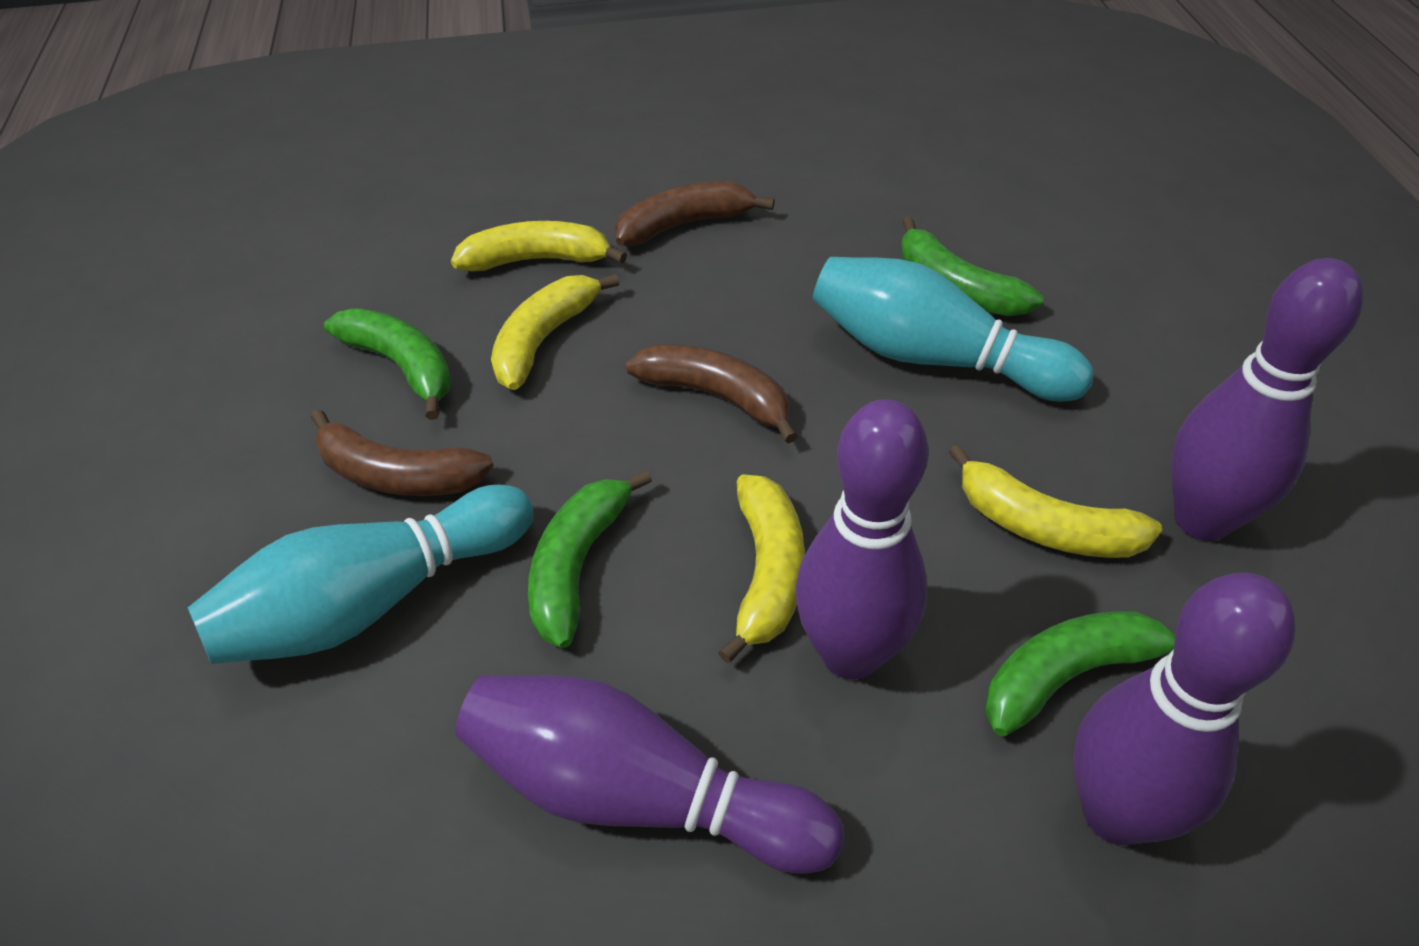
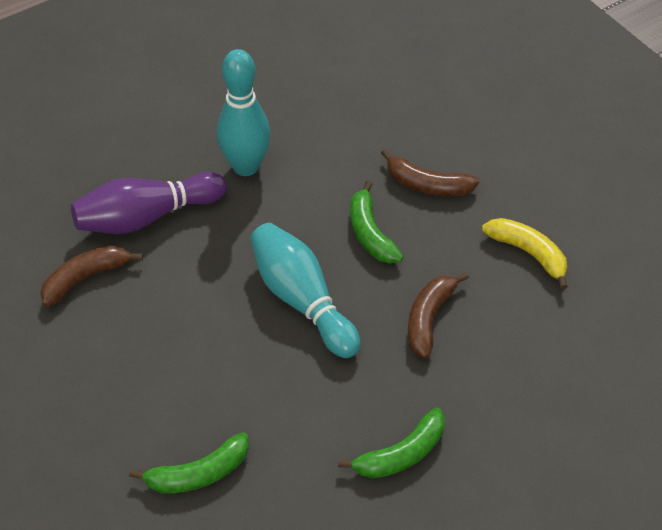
green banana: [324,308,451,420] [528,469,652,648] [901,217,1043,316] [985,611,1175,736] = 4 -> [129,432,249,493] [338,407,445,478] [350,181,403,264] = 3
purple bowling pin: [455,675,844,874] [795,399,929,680] [1073,573,1296,845] [1171,258,1363,541] = 4 -> [71,172,227,234] = 1
yellow banana: [451,221,627,272] [491,273,619,390] [718,474,805,663] [949,445,1162,558] = 4 -> [482,218,568,290] = 1

